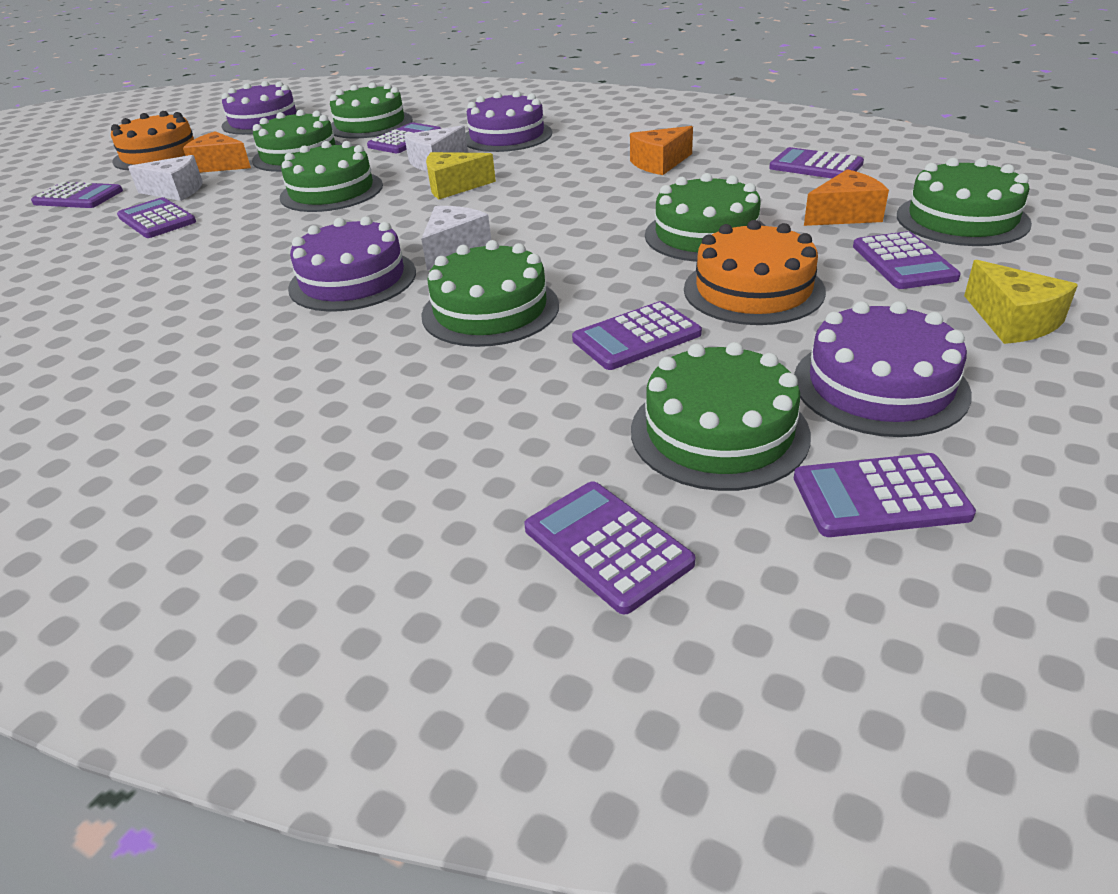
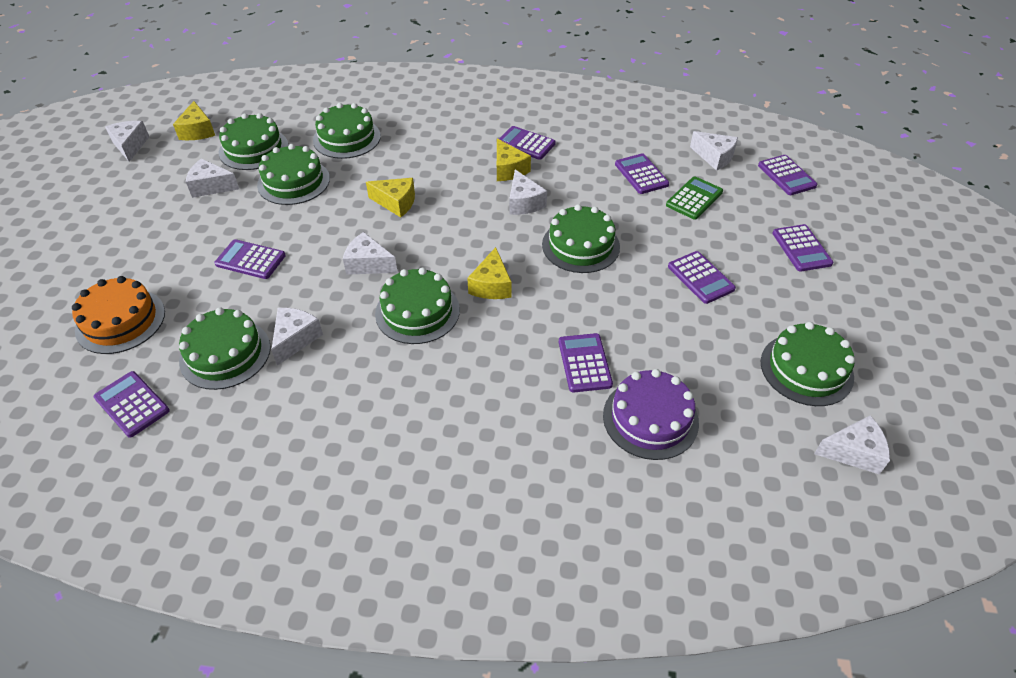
green calculator: none = 0 -> [666,177,723,220] = 1
orange cake: [111,111,194,170] [684,220,826,325] = 2 -> [72,276,165,354] = 1
orange cheese: [183,131,251,173] [630,126,693,175] [804,169,889,226] = 3 -> none = 0
purple cake: [222,81,299,135] [288,216,416,312] [466,91,552,152] [794,301,972,437] = 4 -> [603,369,699,460] = 1
white cheese: [128,155,203,201] [404,126,468,172] [421,206,491,270] = 3 -> [105,121,149,162] [186,159,239,198] [271,308,323,365] [343,232,398,275] [509,169,547,215] [690,131,738,171] [814,415,890,475] = 7
yellow cheese: [426,152,496,199] [964,260,1078,344] = 2 -> [173,101,215,140] [366,178,415,217] [467,247,512,299] [497,139,531,181] = 4

